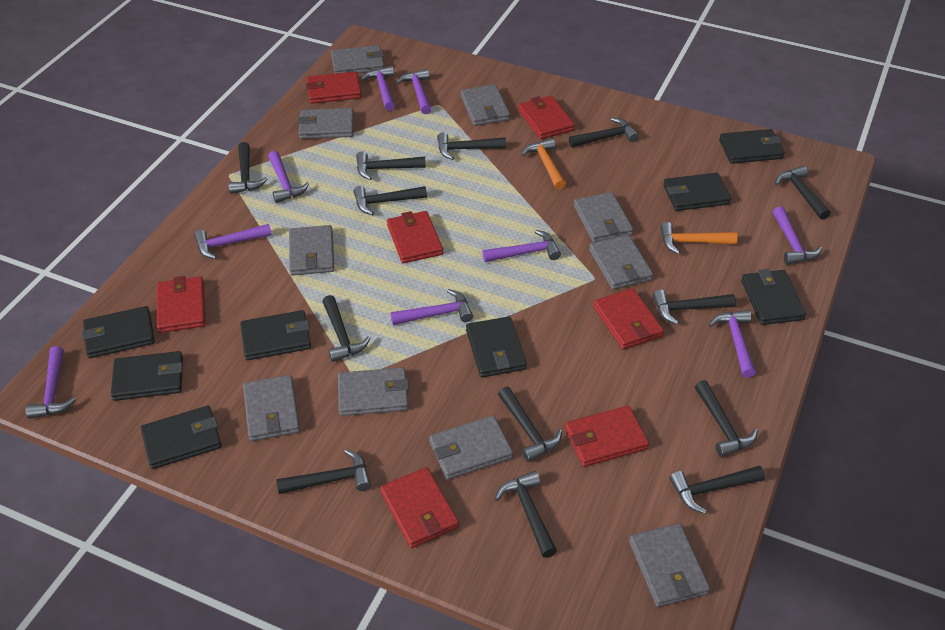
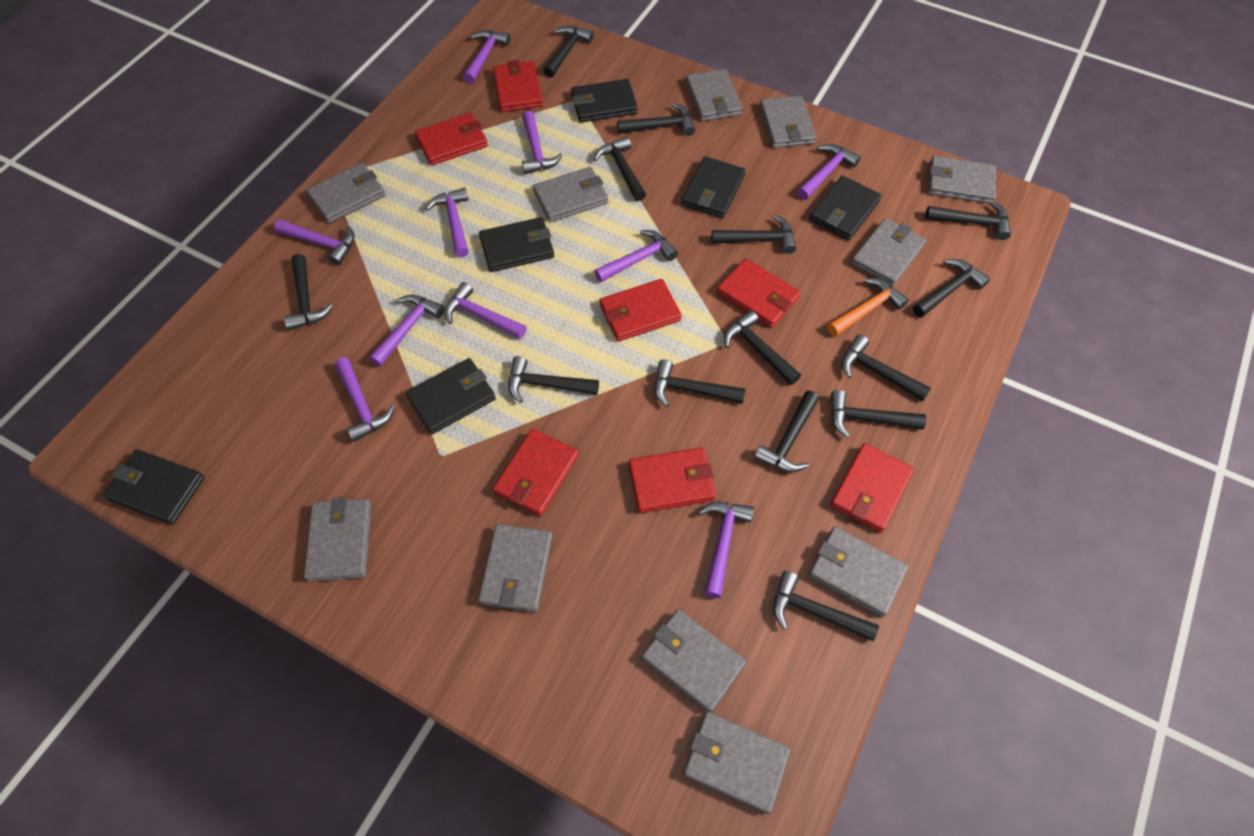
black hammer: [228,142,267,194] [276,449,371,494] [322,295,370,362] [354,186,427,215] [356,152,426,180] [437,132,506,160] [495,471,557,558] [498,387,562,462] [569,118,639,147] [653,290,736,325] [669,466,765,514] [695,380,758,457] [775,166,831,220] = 13 -> [284,254,333,330] [508,356,599,403] [543,26,594,78] [593,136,646,201] [617,103,695,136] [654,359,745,407] [712,215,796,254] [724,310,801,385] [754,391,819,472] [773,571,879,641] [831,390,926,438] [842,335,931,401] [913,259,990,318] [925,201,1011,240] = 14
black wallet: [82,306,155,358] [111,351,183,401] [141,406,222,469] [240,310,311,360] [466,316,527,377] [663,173,731,211] [719,129,784,164] [741,269,806,325] = 8 -> [103,449,205,524] [406,358,496,434] [479,217,554,272] [571,79,638,123] [681,156,746,218] [809,176,882,240] = 6
grey wallet: [243,375,300,441] [289,225,334,275] [298,108,354,139] [331,45,384,74] [338,367,409,416] [429,415,513,480] [461,84,510,126] [574,192,633,243] [589,235,653,290] [629,523,710,607] = 10 -> [304,497,371,582] [306,163,386,223] [478,524,553,612] [533,167,608,222] [642,609,746,713] [683,712,791,814] [686,69,743,121] [760,96,816,148] [809,527,908,617] [851,218,926,286] [928,156,996,204] = 11
orange hammer: [521,138,566,190] [660,222,738,255] = 2 -> [827,278,909,337] = 1
purple hammer: [26,346,76,419] [194,224,272,259] [268,151,309,203] [361,66,395,111] [391,289,473,325] [396,69,431,114] [482,230,561,262] [709,310,756,378] [773,206,822,265] = 9 -> [274,219,355,265] [335,358,394,442] [369,294,444,366] [426,187,469,257] [444,282,527,339] [463,30,510,84] [522,111,563,174] [594,230,678,282] [698,502,754,598] [797,144,861,200] = 10

